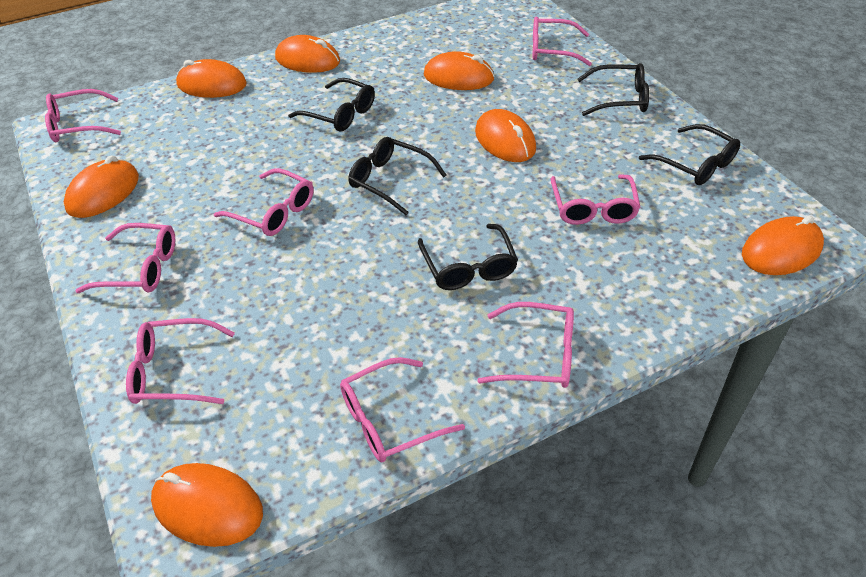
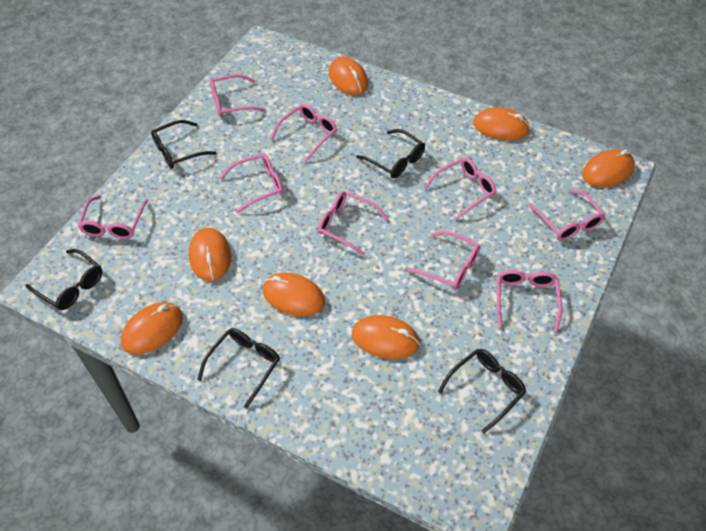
pink glasses: [45,89,121,142] [75,223,175,293] [126,318,235,404] [214,168,314,236] [340,357,465,462] [477,302,574,388] [532,16,592,66] [550,174,640,225] = 8 -> [78,195,148,239] [210,74,265,117] [220,154,283,213] [270,104,337,162] [318,191,388,256] [407,231,480,290] [424,158,496,220] [497,270,562,331] [529,190,605,241] = 9

